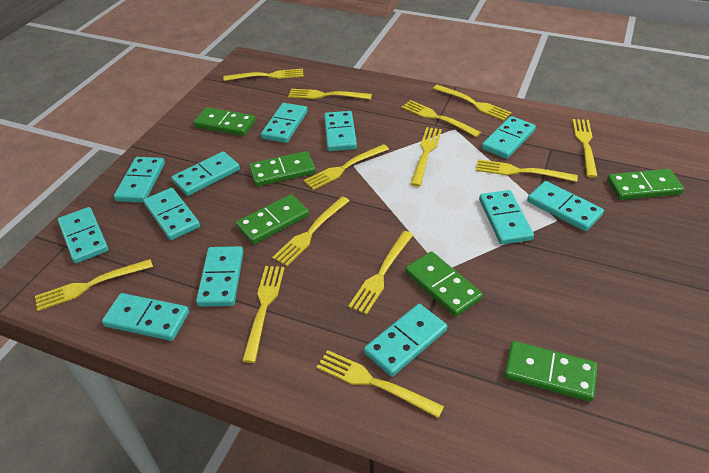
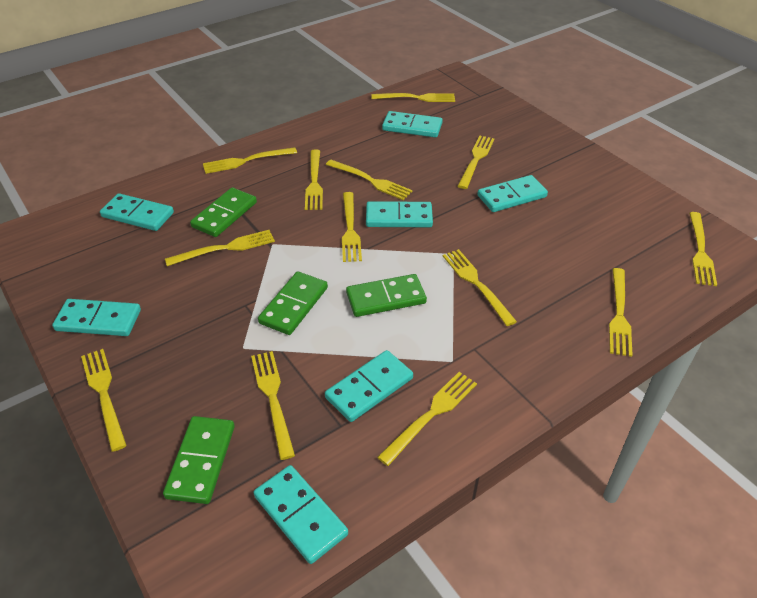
green domino: [193,107,256,136] [236,194,309,245] [249,151,316,186] [405,251,483,317] [504,341,597,402] [607,169,684,200] = 6 -> [163,416,235,504] [190,188,257,237] [258,271,328,335] [346,274,427,317] = 4
turquoise domino: [58,207,109,264] [102,293,189,341] [114,157,165,202] [144,188,200,240] [171,151,240,196] [196,246,244,307] [261,103,308,143] [324,111,357,151] [364,304,447,377] [479,190,534,245] [482,116,536,159] [527,181,604,231] = 12 -> [52,299,141,336] [100,193,174,231] [254,465,348,564] [325,350,413,422] [366,201,433,227] [382,111,443,138] [477,175,548,212] = 7

